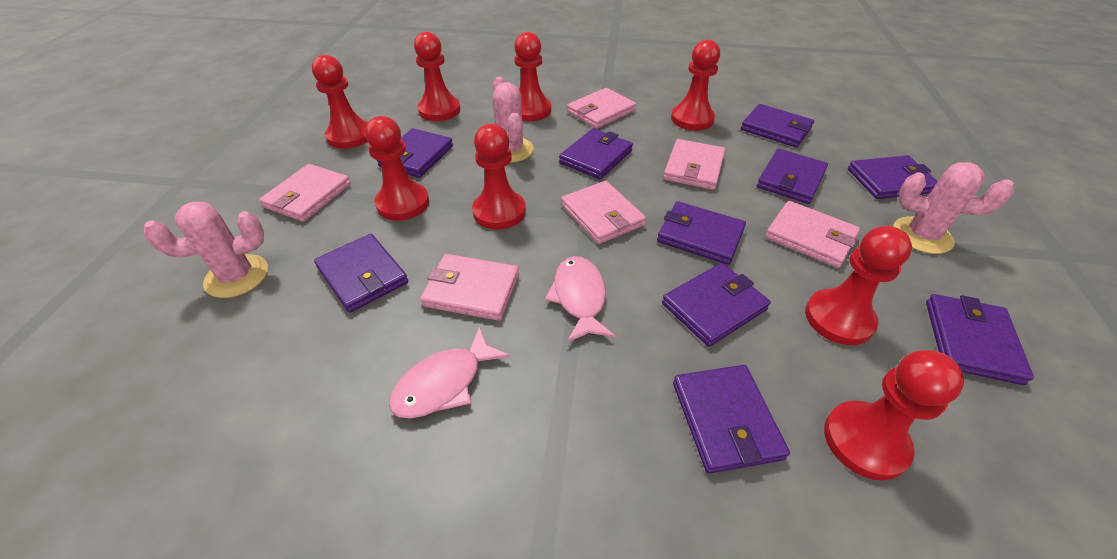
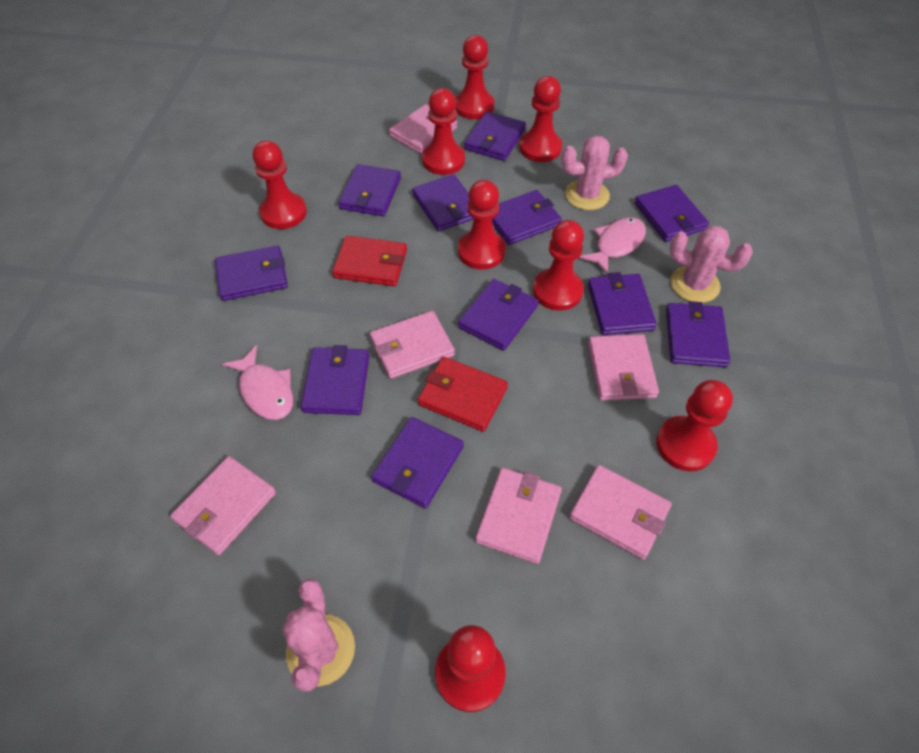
purple wallet: [314,234,408,313] [377,128,453,178] [559,129,633,179] [657,201,746,265] [662,263,771,347] [673,365,790,474] [741,104,814,148] [757,149,828,204] [848,155,938,199] [926,294,1034,385] = 10 -> [215,245,288,301] [301,345,369,415] [338,164,401,216] [371,417,464,508] [412,174,474,231] [458,279,538,351] [464,111,526,161] [492,190,562,245] [588,272,657,335] [635,185,709,242] [666,301,731,367] = 11
red wallet: none = 0 -> [332,236,407,286] [417,357,508,432] = 2

